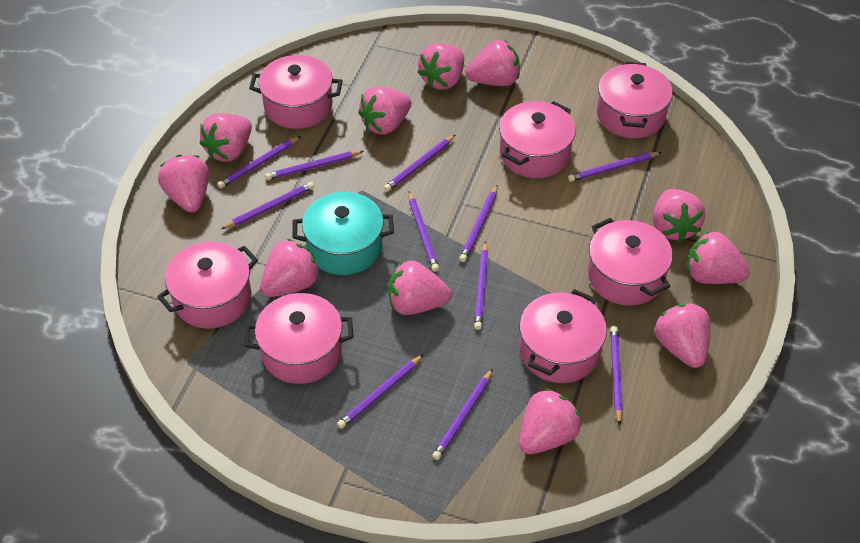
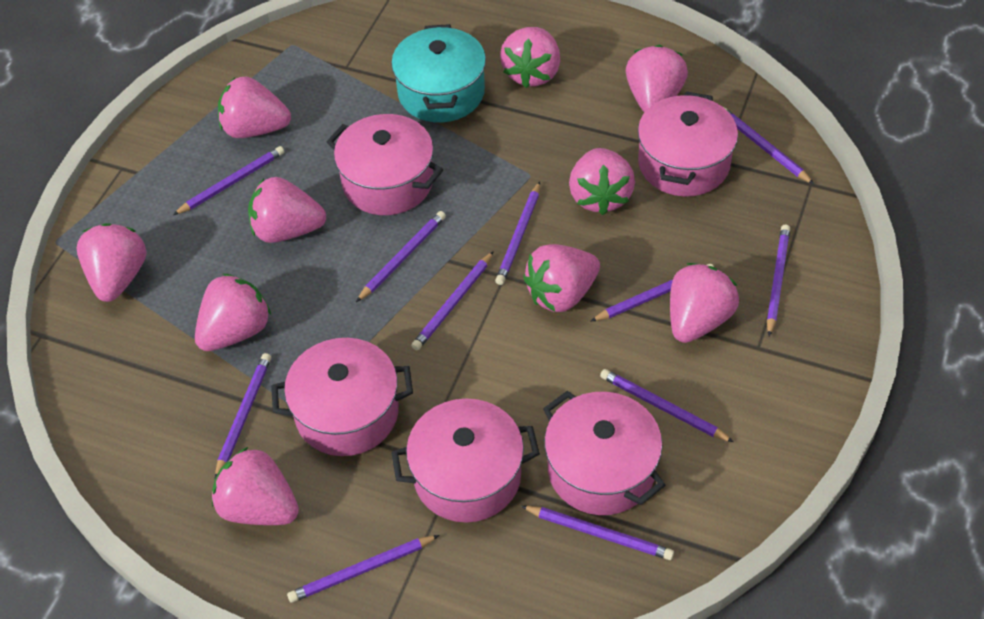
pink pot: [157,242,258,328] [245,293,354,384] [249,55,343,129] [499,101,576,178] [519,289,607,383] [588,218,673,306] [597,62,673,138] = 7 -> [271,338,413,456] [327,114,443,215] [391,399,540,523] [543,391,665,515] [638,91,738,196] = 5
pink strawberry: [158,155,209,212] [200,113,252,162] [260,239,320,297] [358,86,411,135] [388,261,452,315] [417,43,464,90] [465,40,520,86] [519,388,581,454] [653,189,705,242] [655,304,710,368] [687,231,750,284] = 11 -> [77,223,147,302] [195,274,271,351] [212,447,299,525] [218,77,291,138] [248,177,326,243] [500,27,560,88] [523,244,600,312] [569,148,635,215] [626,45,688,113] [670,263,739,343] = 10

